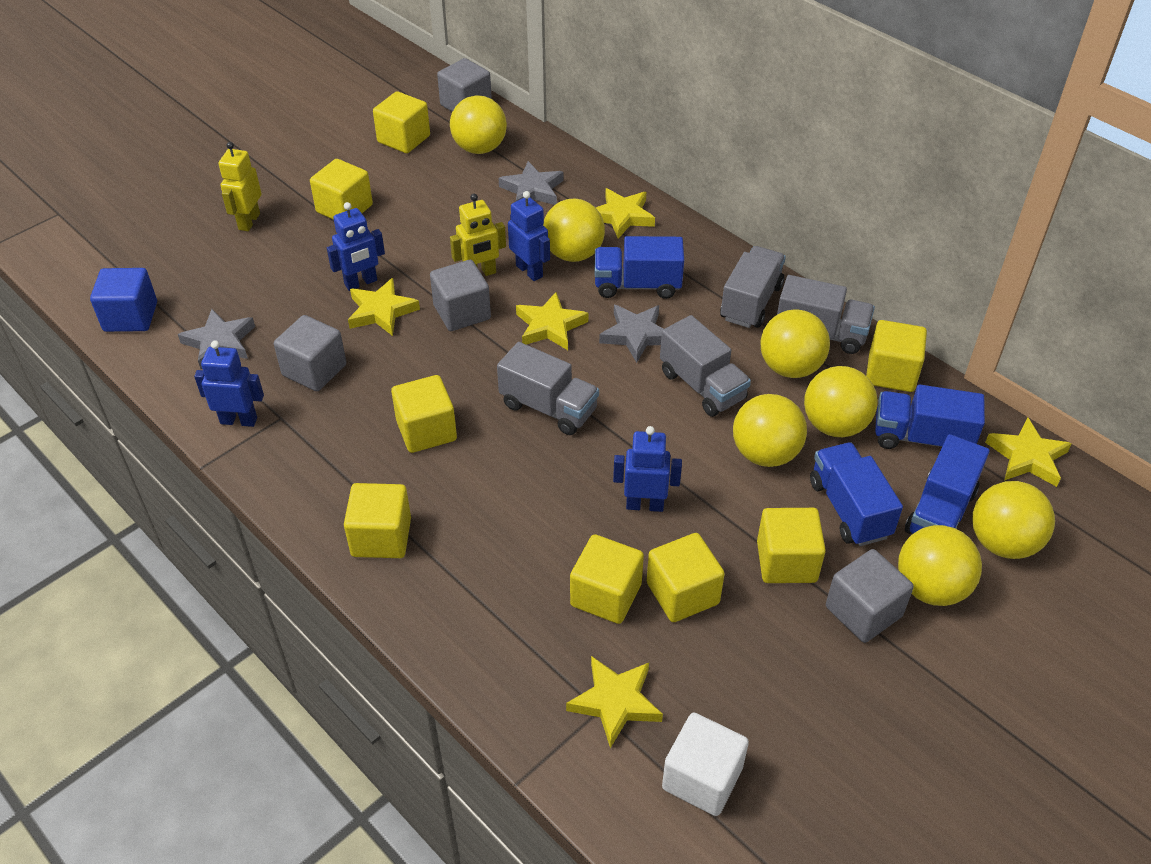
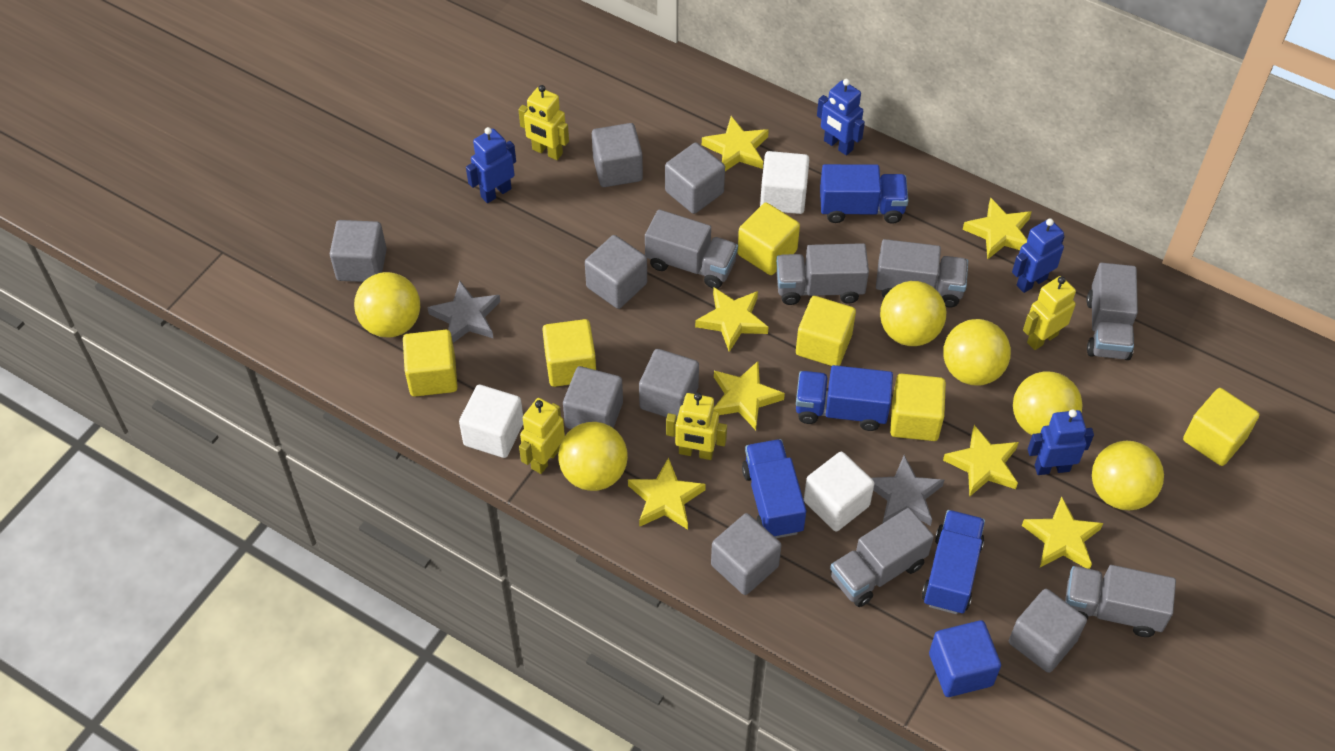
grey cube: [274,315,346,391] [430,260,491,331] [437,58,492,112] [826,549,914,643] = 4 -> [330,220,387,282] [563,366,623,429] [585,235,647,309] [592,123,643,187] [639,349,699,417] [665,143,725,214] [711,513,781,595] [1009,589,1087,673] = 8
grey star: [178,309,255,369] [499,161,564,205] [599,305,663,363] = 3 -> [427,281,500,343] [871,455,944,526] = 2
grey truck: [497,342,599,435] [660,315,751,417] [720,246,786,328] [777,275,875,354] = 4 -> [645,209,738,289] [776,243,869,305] [830,508,934,607] [876,239,968,307] [1065,565,1176,637] [1087,263,1138,360] = 6
white cube: [662,713,749,816] = 1 -> [459,385,523,458] [760,151,810,214] [804,452,875,532] = 3
yellow ball: [450,95,507,154] [543,198,605,262] [733,394,807,467] [760,309,830,378] [804,366,878,437] [898,525,982,606] [972,481,1055,559] = 7 -> [354,272,420,338] [558,422,628,491] [880,281,946,346] [943,319,1011,385] [1013,372,1083,435] [1092,441,1164,511] = 6
yellow cube: [310,159,373,220] [344,483,411,558] [373,91,430,153] [391,375,457,453] [570,534,644,624] [647,533,725,622] [757,508,826,583] [866,320,927,392] = 8 -> [403,330,458,397] [542,319,596,387] [738,203,800,275] [796,296,856,366] [890,374,946,441] [1183,388,1259,466] = 6
yellow robot: [218,142,262,231] [450,194,506,276] = 2 -> [518,85,569,160] [519,398,565,474] [666,393,727,460] [1023,276,1076,350] = 4
yellow star: [348,278,420,336] [516,292,588,350] [566,656,663,748] [596,188,655,239] [985,417,1072,487] = 5 -> [628,457,706,530] [695,287,769,352] [702,116,769,171] [714,361,785,430] [943,425,1019,497] [962,197,1031,260] [1022,497,1103,569] = 7

